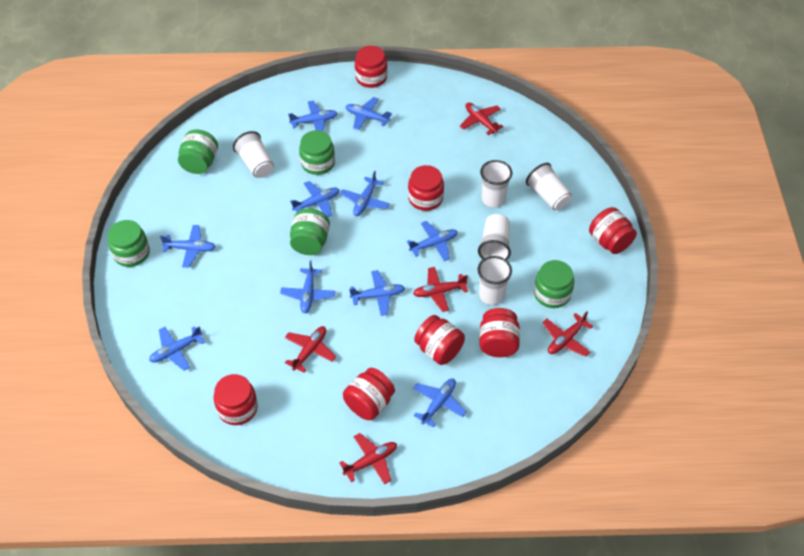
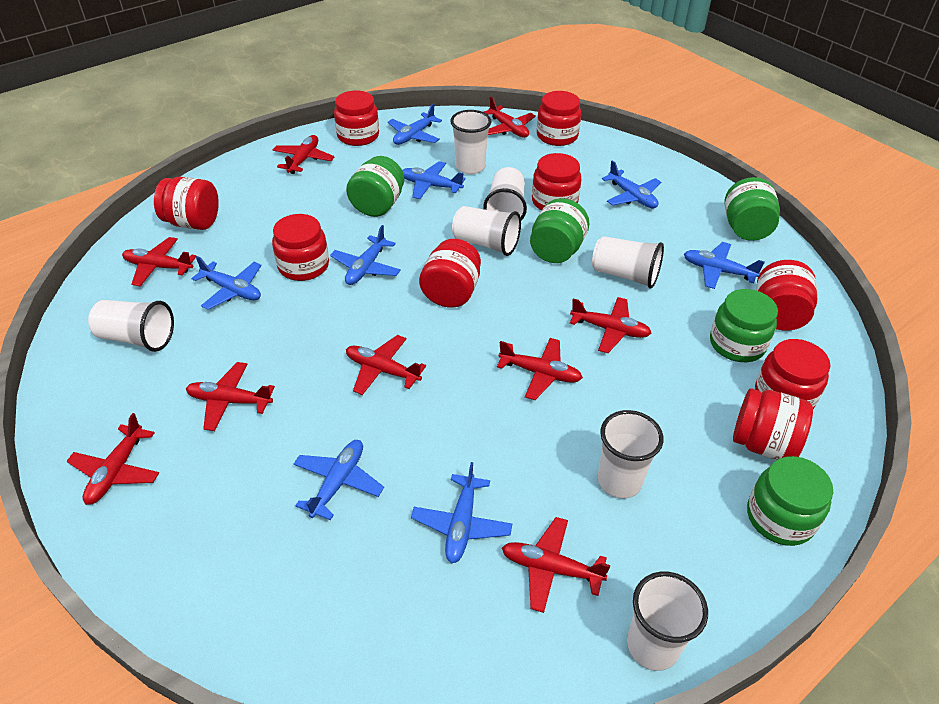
blue plane: [149,326,205,371] [160,225,216,268] [280,260,336,313] [288,101,338,132] [290,181,339,217] [340,171,390,216] [345,97,392,131] [349,270,405,316] [407,221,458,261] [413,379,467,427] = 10 -> [191,256,262,310] [293,440,384,520] [330,225,401,285] [388,104,442,145] [402,161,466,199] [411,462,512,563] [602,161,661,208] [684,242,765,289] = 8
red jar: [214,374,258,425] [343,368,395,420] [355,46,387,88] [408,165,444,211] [414,315,465,365] [479,308,520,357] [589,207,637,254] = 7 -> [154,177,219,230] [272,214,329,281] [334,90,379,146] [419,239,481,308] [532,153,581,211] [537,91,581,146] [733,388,813,460] [755,339,830,409] [757,260,817,331] = 9
red plane: [285,326,336,373] [339,433,397,484] [413,267,468,312] [460,103,503,135] [542,312,593,357] = 5 -> [67,413,159,505] [122,237,196,287] [186,362,275,431] [273,135,335,174] [346,335,426,395] [484,97,536,138] [497,338,583,400] [502,517,610,613] [570,297,651,353] = 9
white cup: [233,131,274,178] [478,214,511,260] [478,256,512,305] [480,160,512,208] [526,163,572,210] = 5 -> [88,300,174,352] [450,110,492,174] [452,206,521,256] [483,167,527,221] [592,236,664,289] [598,410,664,499] [627,572,708,671] = 7

